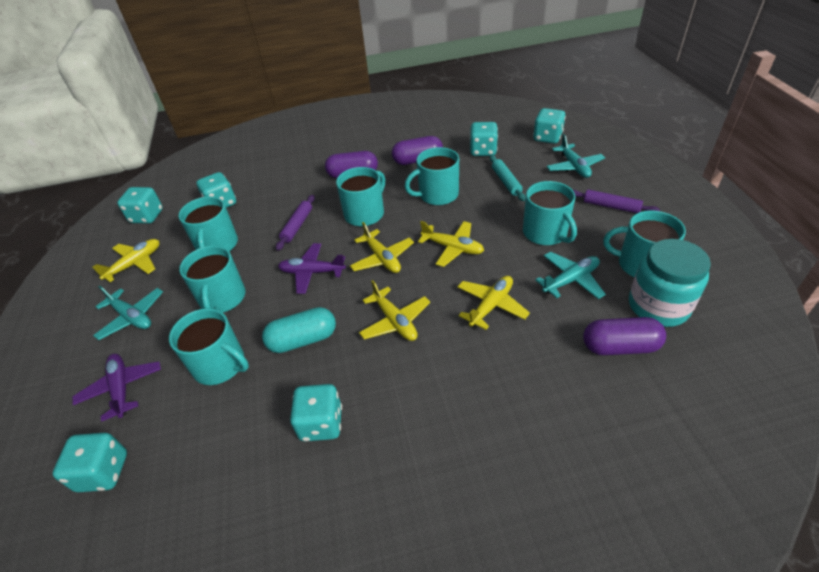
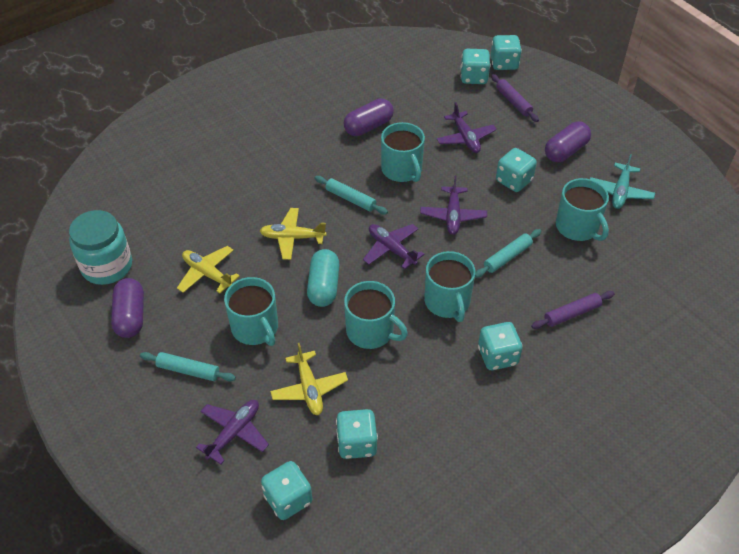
purple plane: [72,354,161,422] [278,243,346,294] = 2 -> [196,400,269,465] [363,224,425,269] [420,176,487,235] [437,102,497,153] = 4
turquoise mug: [169,308,249,385] [178,196,238,252] [179,245,245,313] [336,167,385,226] [405,147,459,205] [523,181,577,245] [603,210,686,277] = 7 -> [224,277,278,346] [344,281,408,349] [381,122,425,182] [424,251,475,322] [556,178,609,241] = 5
turquoise plane: [93,286,163,340] [535,251,606,299] [546,134,605,178] = 3 -> [590,154,655,209] = 1
turquoise rolling pin: [490,155,526,201] = 1 -> [140,352,236,381] [315,176,388,214] [475,229,541,278] = 3
yellow plane: [92,239,159,282] [350,222,414,273] [359,280,430,341] [418,221,484,267] [457,276,530,330] = 5 -> [177,246,240,294] [260,208,327,260] [270,343,348,415] = 3

